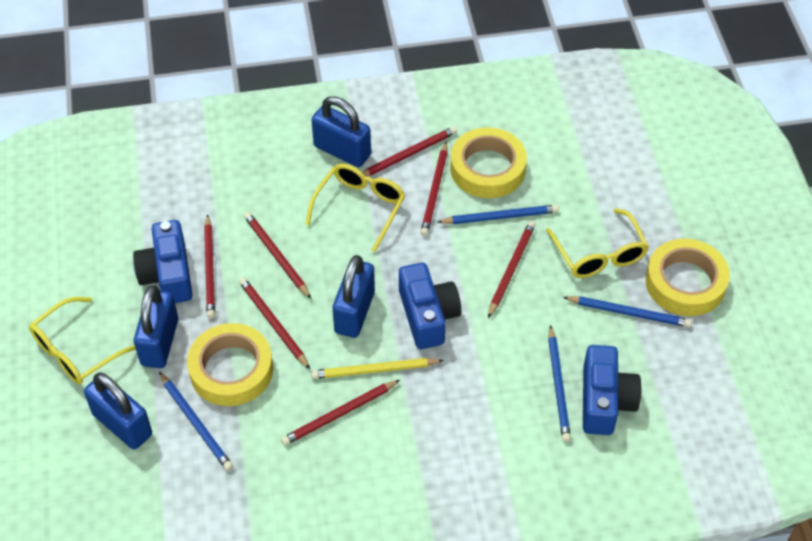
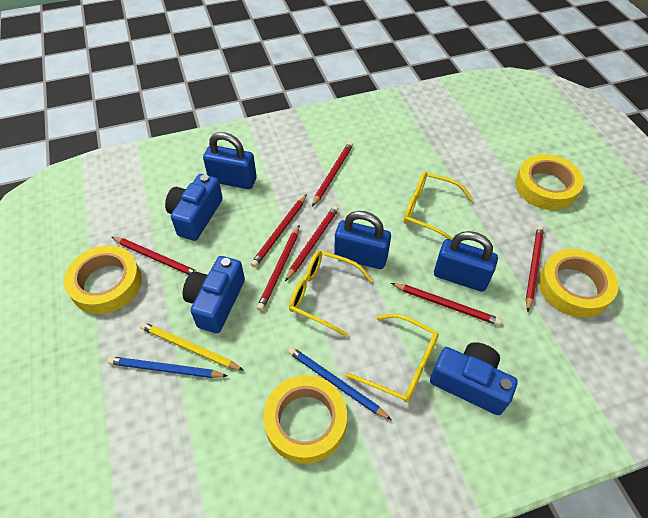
blue padlock: [84,373,152,450] [134,285,178,368] [311,96,371,167] [333,255,375,338] = 4 -> [203,132,257,189] [334,211,391,269] [434,231,498,292] = 3
blue pencil: [159,372,233,471] [438,205,559,224] [548,325,571,442] [563,296,692,327] = 4 -> [108,356,227,378] [288,347,392,420] = 2
yellow tape: [187,323,273,406] [450,127,527,198] [646,239,730,316] = 3 -> [64,245,142,314] [263,375,347,464] [515,154,584,210] [539,249,618,318] = 4

